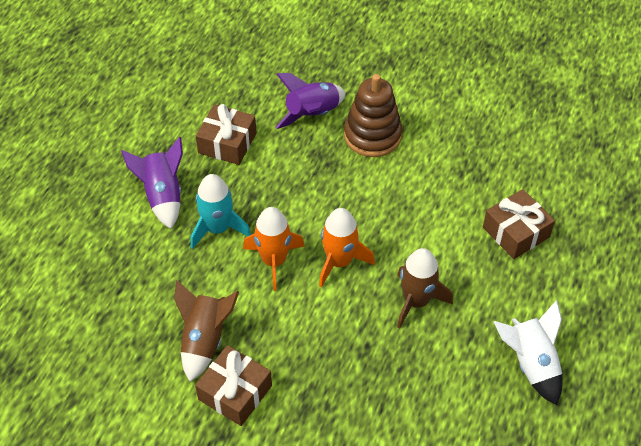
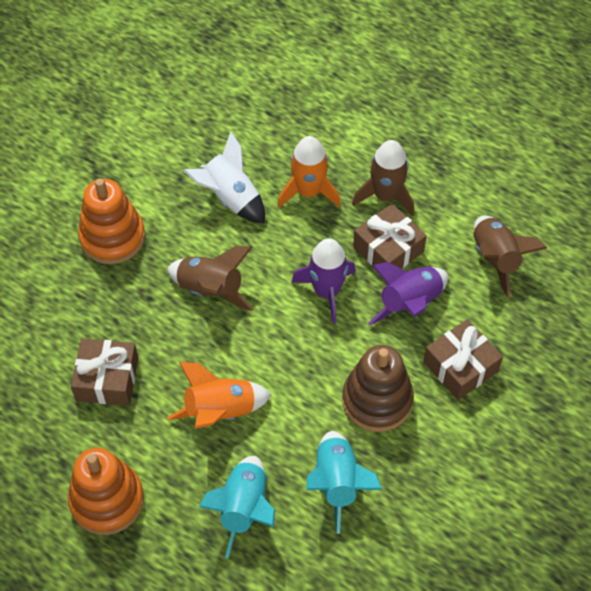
brown rocket: [174,280,239,382] [397,248,453,329] = 2 -> [167,246,253,311] [352,140,414,217] [474,216,547,299] = 3
orange stacking toy: none = 0 -> [68,448,144,535] [78,178,145,264] = 2
turquoise rocket: [191,174,251,249] = 1 -> [199,456,275,558] [307,431,382,534] = 2

